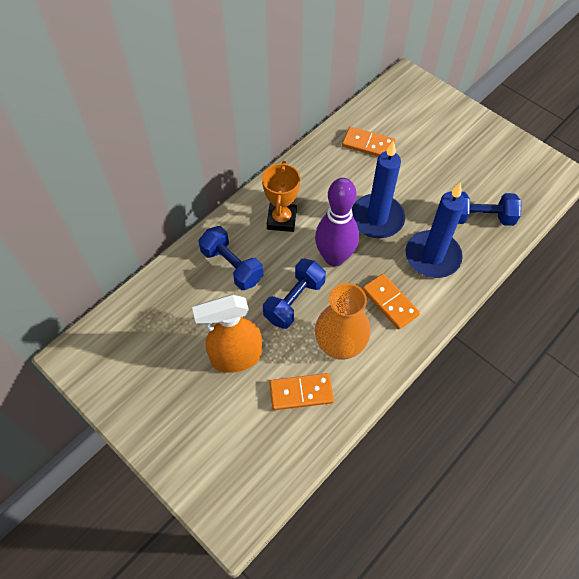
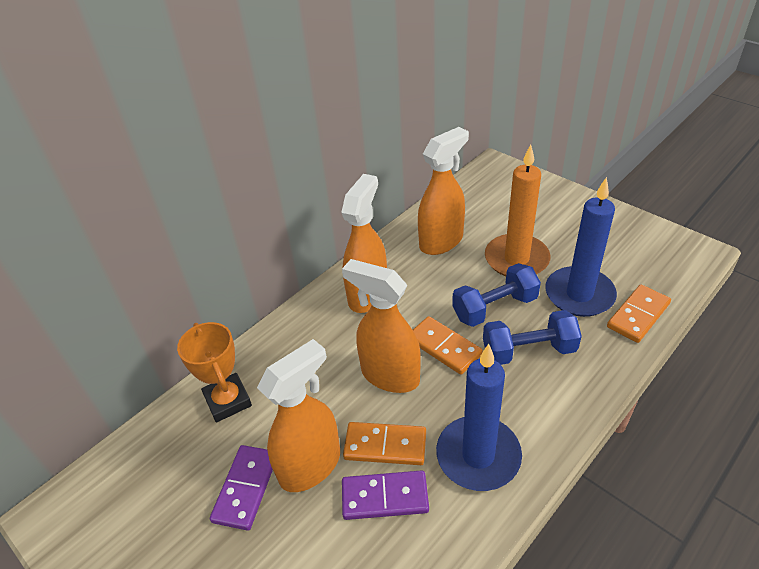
blue dumbbell: [199,226,263,290] [263,259,326,329] [458,192,522,226] = 3 -> [452,263,541,327] [483,310,582,365] = 2
orange candle: none = 0 -> [485,144,551,276] = 1
orange spray bottle: [192,294,262,373] = 1 -> [257,339,340,492] [341,174,387,313] [342,259,421,393] [418,127,469,255] = 4
orange vase: [315,283,370,360] = 1 -> none = 0
purple bowling pin: [315,178,359,266] = 1 -> none = 0
purple domino: none = 0 -> [210,445,273,531] [342,470,429,520] = 2

